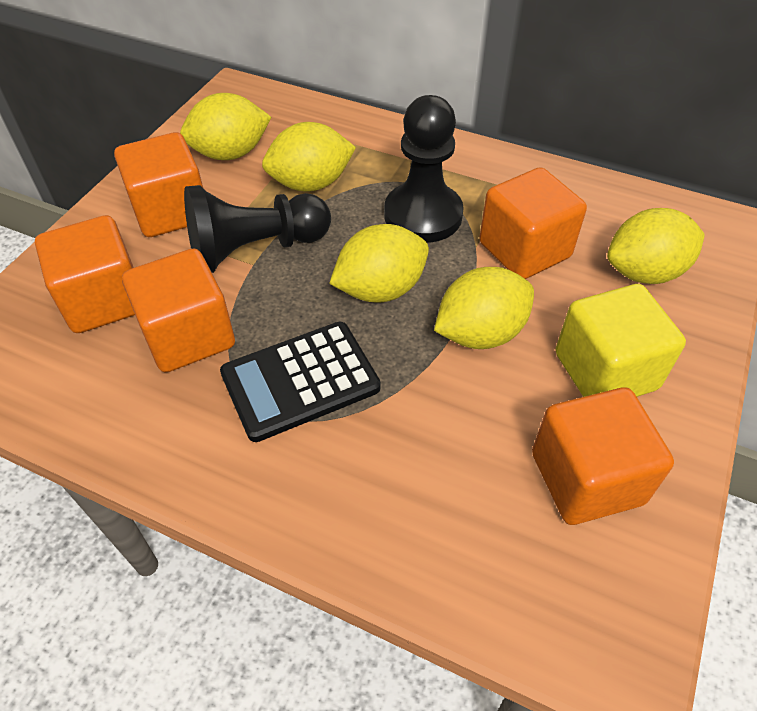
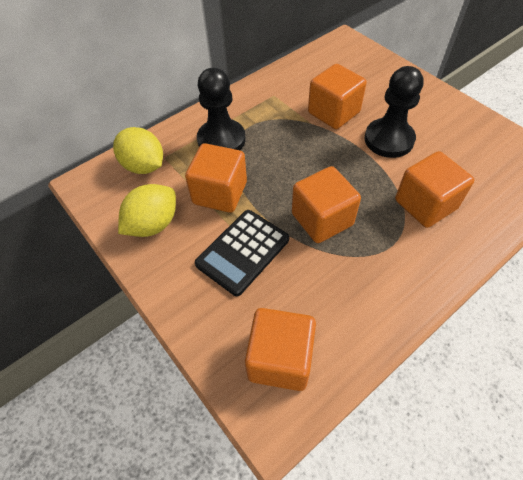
yellow cube: [556,284,686,397] = 1 -> none = 0
yellow lemon: [180,93,271,160] [262,122,356,191] [329,224,429,303] [434,267,534,349] [607,208,705,284] = 5 -> [113,127,163,174] [118,184,176,237] = 2

